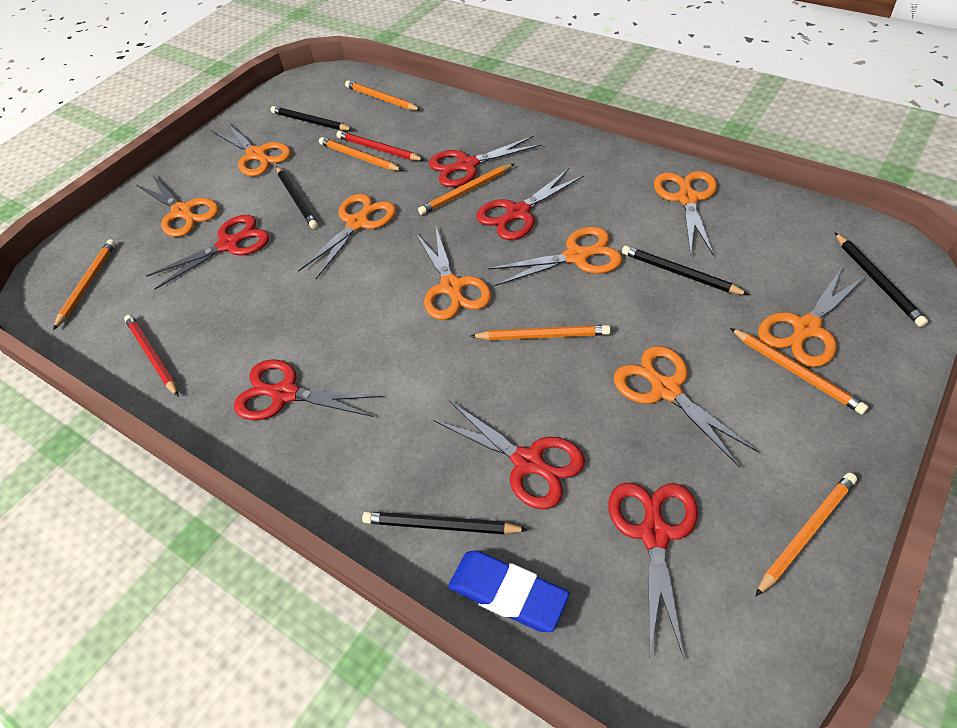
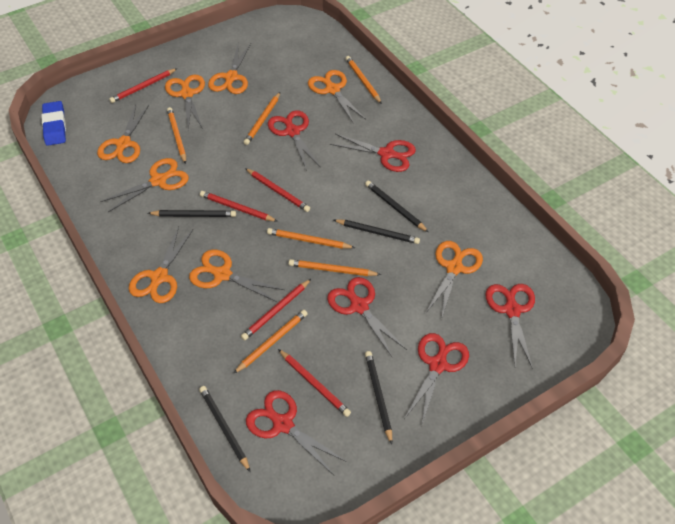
orange pencil: [53,239,116,330] [319,137,403,171] [345,80,421,110] [418,163,515,215] [470,325,611,340] [730,328,869,414] [756,473,857,596] = 7 -> [167,107,186,164] [233,310,308,374] [244,92,280,145] [267,228,355,249] [289,259,381,276] [346,56,382,104] = 6
red pencil: [124,315,179,397] [336,131,424,161] = 2 -> [109,68,178,103] [200,191,278,222] [241,279,311,340] [245,168,310,212] [278,349,351,417] = 5

